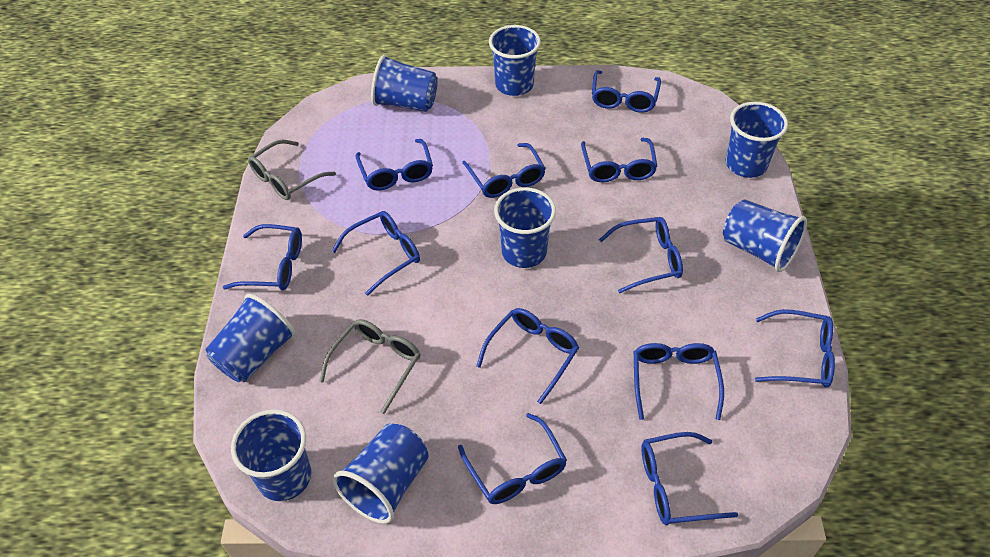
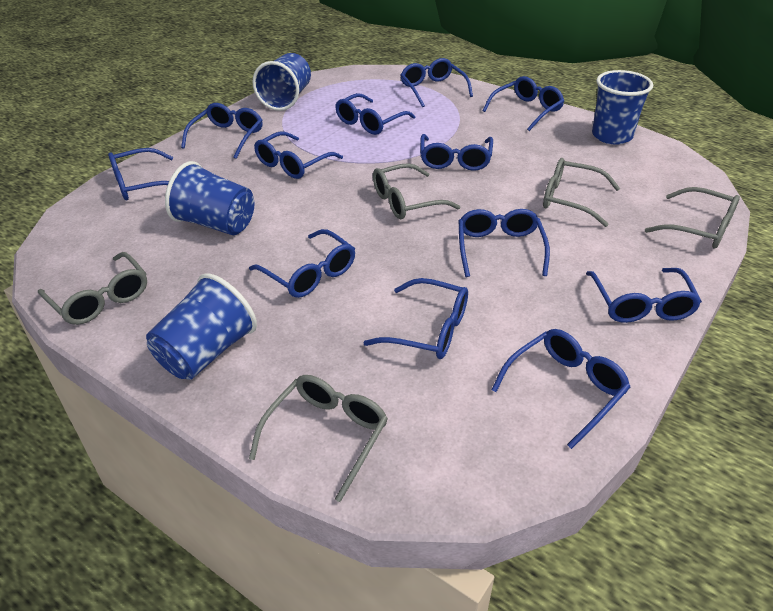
blue cup: [206,294,296,382] [231,409,311,501] [333,424,428,524] [371,55,438,112] [489,25,541,96] [494,187,556,268] [723,200,807,272] [726,102,788,178] = 8 -> [146,273,257,380] [165,161,255,235] [252,53,311,111] [592,70,653,145] = 4
grey glasses: [248,140,336,200] [319,319,421,414] = 2 -> [38,252,147,325] [249,375,388,502] [373,163,461,219] [543,158,620,227] [645,187,740,249] = 5

